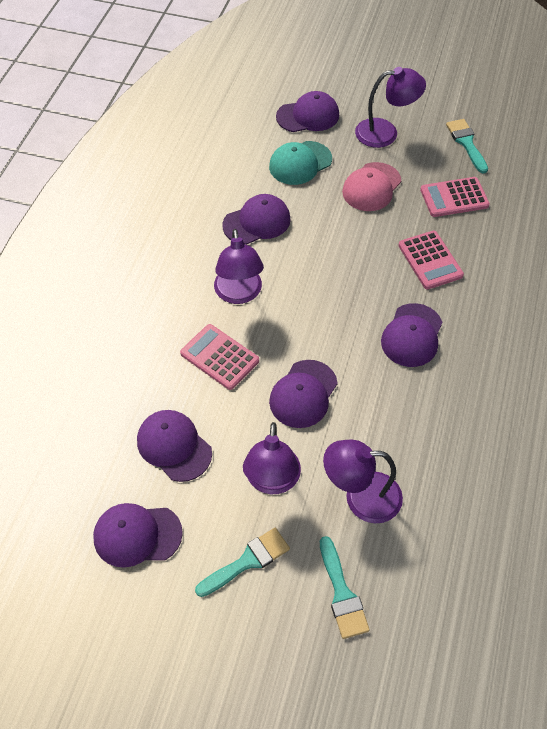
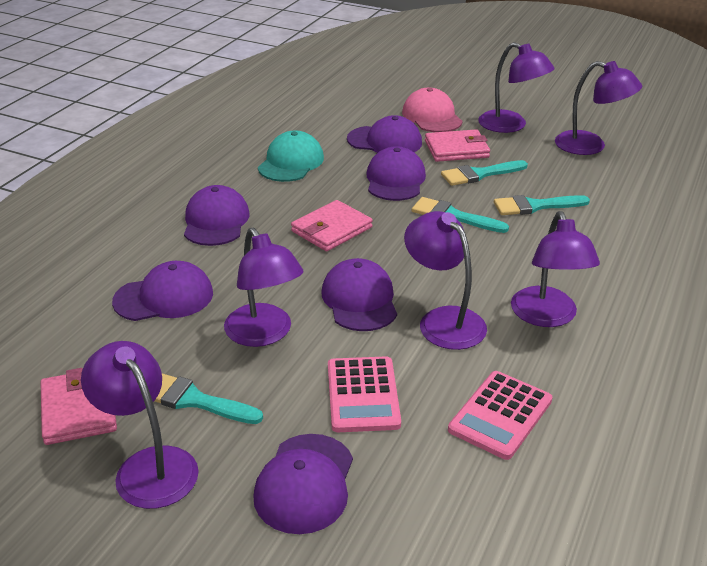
pink calculator: [180,324,259,390] [398,231,464,289] [420,177,490,217] = 3 -> [328,356,401,432] [448,371,553,460] = 2
pink wallet: none = 0 -> [40,368,117,445] [291,200,373,251] [425,129,490,162] = 3
purple lamp: [214,229,264,304] [243,422,301,494] [323,439,403,523] [355,67,426,148] = 4 -> [81,341,199,509] [224,228,304,347] [404,211,487,350] [478,42,555,133] [511,211,600,327] [555,61,642,155] = 6
turquoise brush: [195,528,290,597] [320,536,370,639] [446,119,488,174] = 3 -> [155,373,263,424] [412,197,509,233] [441,160,528,186] [494,195,590,215] = 4

